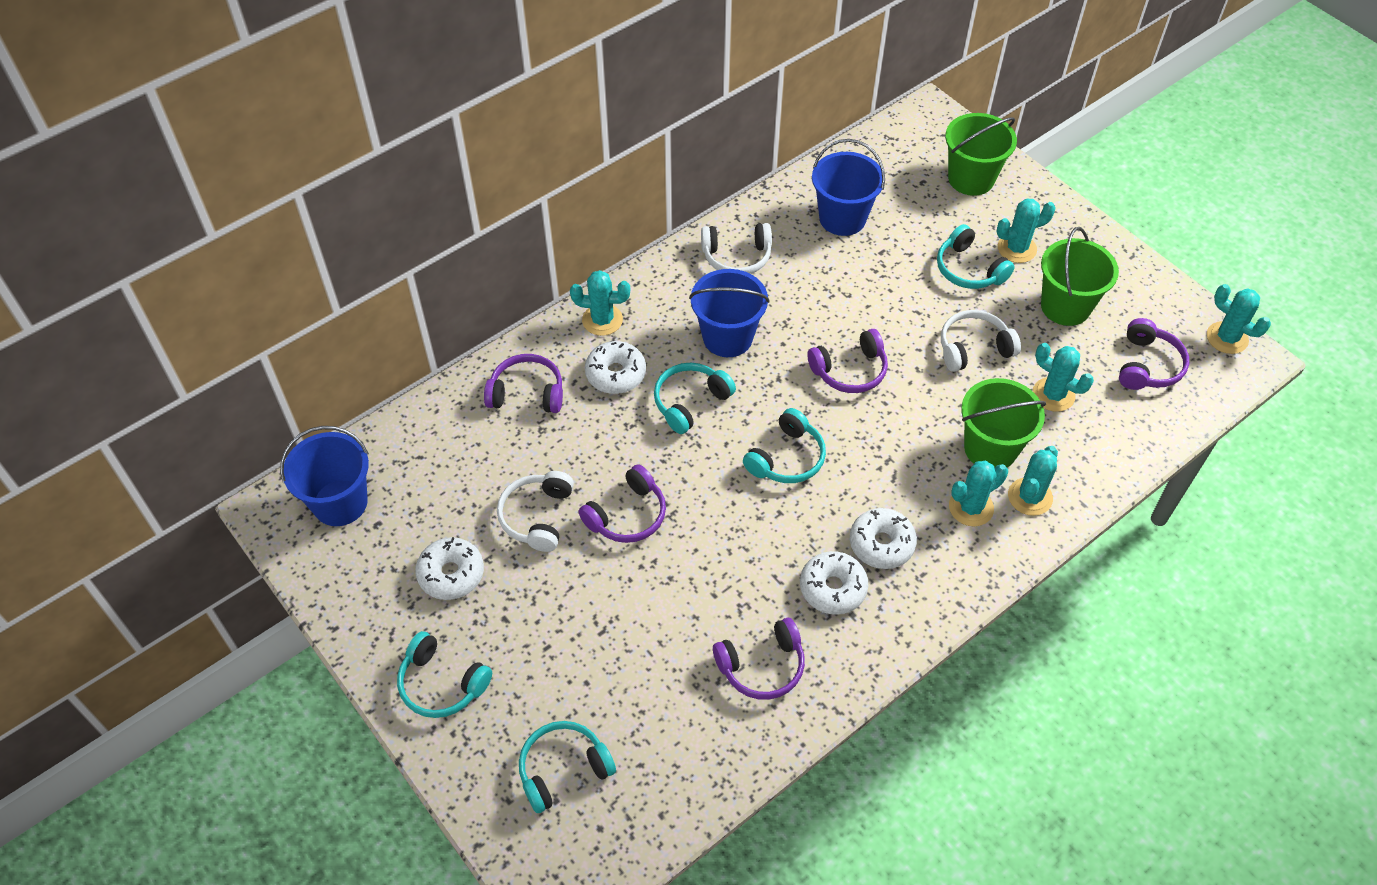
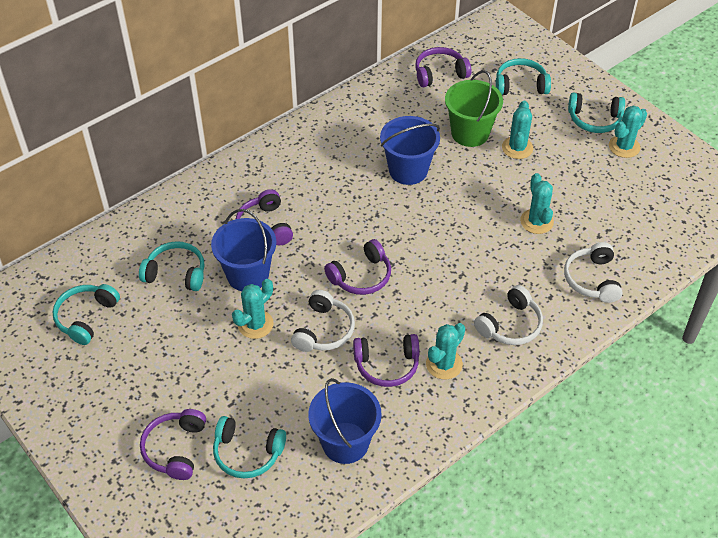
green bucket: [945,113,1017,196] [961,378,1046,468] [1041,227,1119,326] = 3 -> [445,70,503,147] = 1
turquoise cactus: [570,270,630,336] [949,461,1008,526] [996,198,1056,263] [1008,446,1058,516] [1033,343,1094,412] [1207,284,1271,354] = 6 -> [232,279,274,339] [426,323,465,380] [502,101,533,159] [520,173,554,234] [609,106,647,158] = 5
white donut: [415,537,484,600] [585,341,646,394] [800,551,868,615] [850,508,917,569] = 4 -> none = 0

